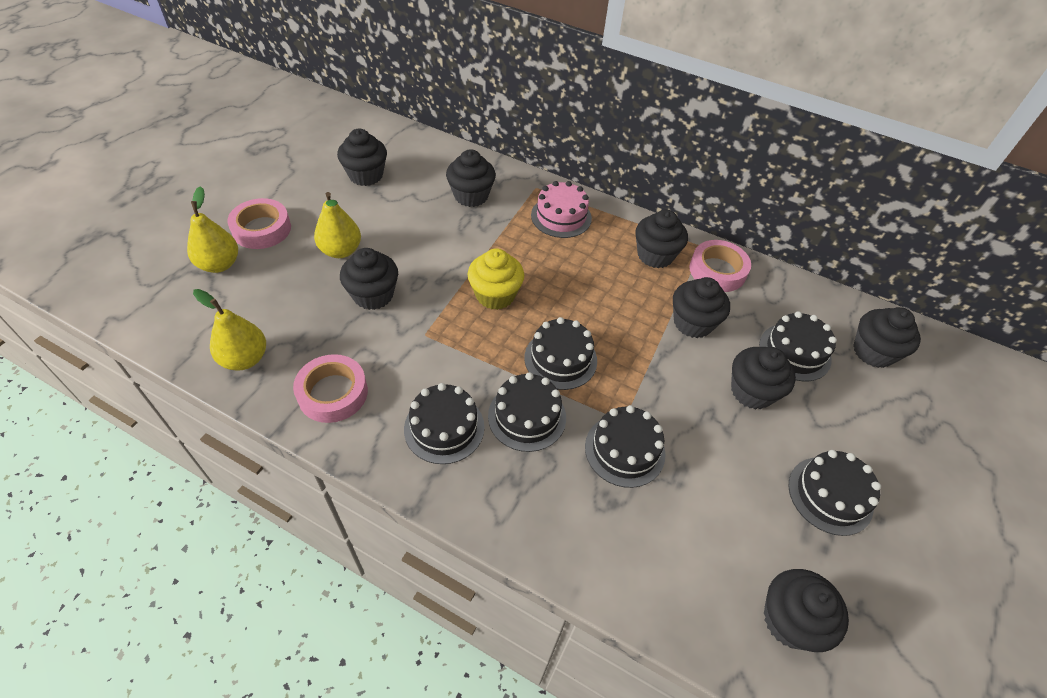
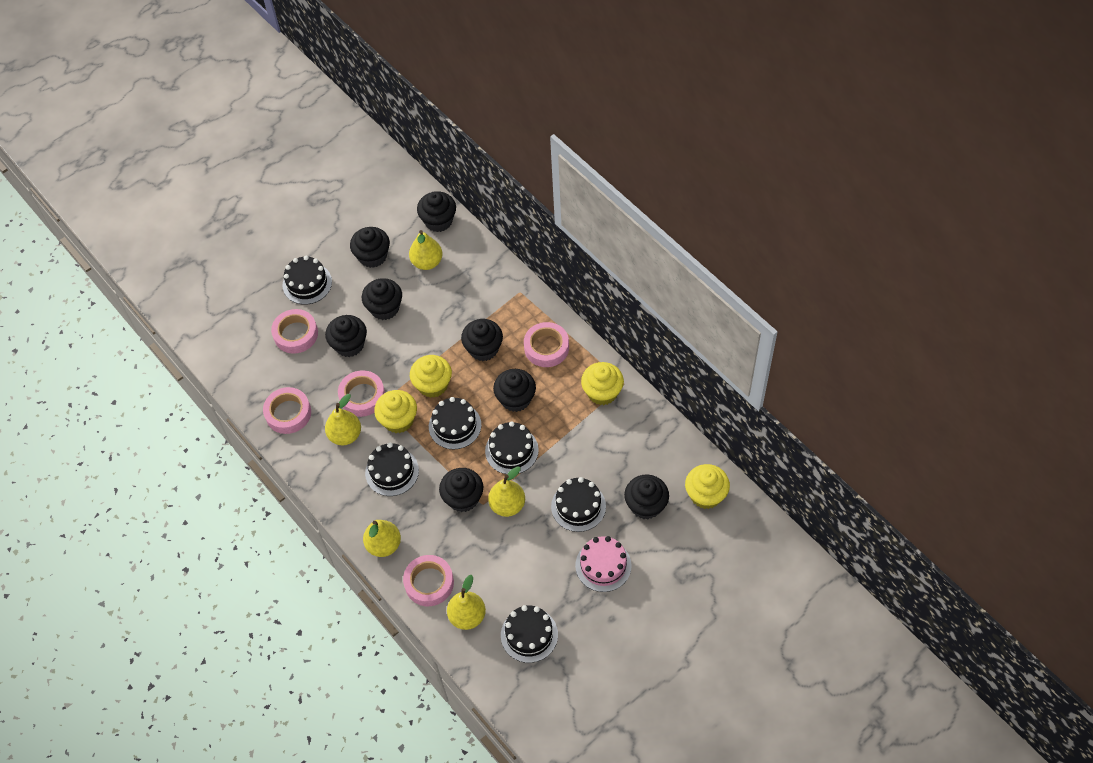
pink tape: [227,198,291,249] [293,354,368,423] [689,240,751,292] = 3 -> [263,387,311,434] [271,309,318,354] [338,370,385,417] [403,555,454,606] [524,322,569,367] = 5
yellow cupcake: [468,248,524,310] = 1 -> [374,390,417,433] [410,355,452,398] [581,362,624,405] [685,464,730,509] = 4
yellow pear: [187,186,238,273] [193,289,266,371] [314,192,361,258] = 3 -> [325,394,361,445] [363,520,401,557] [409,230,443,270] [447,575,486,630] [488,466,525,517] = 5

